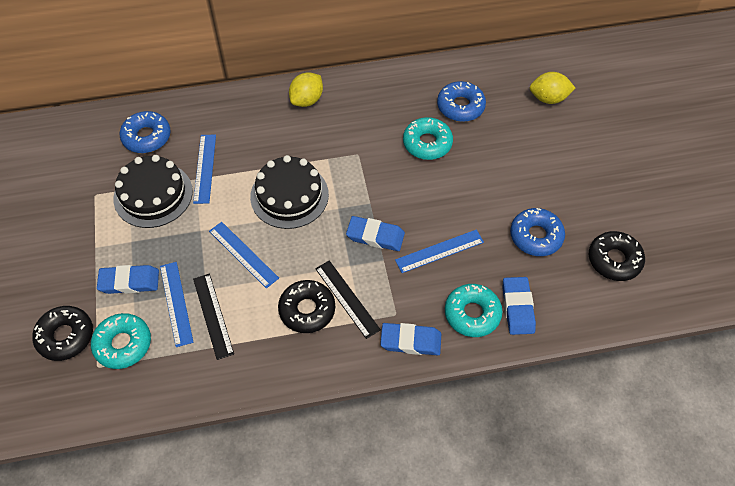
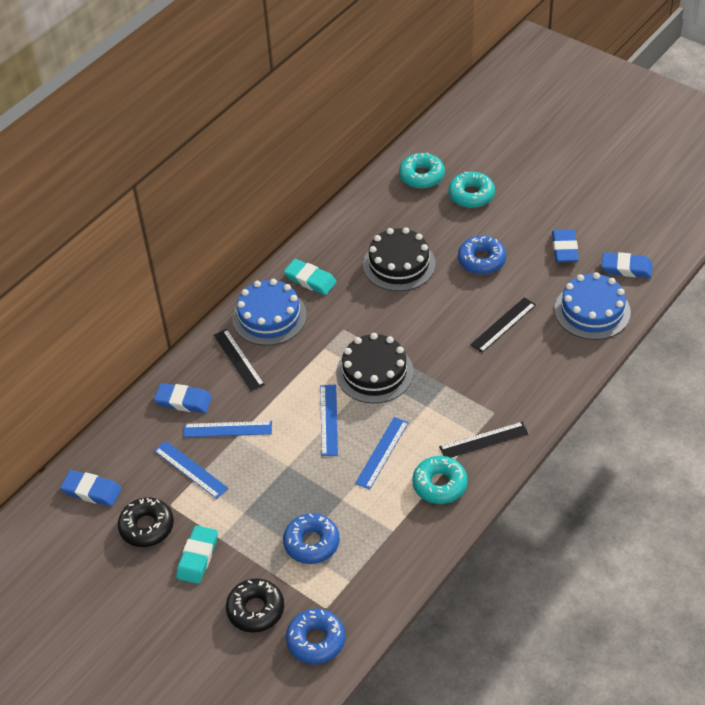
black donut: [32,306,93,361] [278,280,335,333] [589,231,645,281] = 3 -> [118,497,174,547] [226,578,284,633] = 2
black ruler: [193,274,234,360] [315,260,381,339] = 2 -> [213,329,265,391] [439,422,529,458] [470,297,536,353] = 3
blue cake: none = 0 -> [232,279,307,346] [554,272,631,340] = 2
turquoise eraser: none = 0 -> [176,525,218,584] [284,259,337,295] = 2
yellow lemon: [289,72,323,107] [530,72,575,104] = 2 -> none = 0

